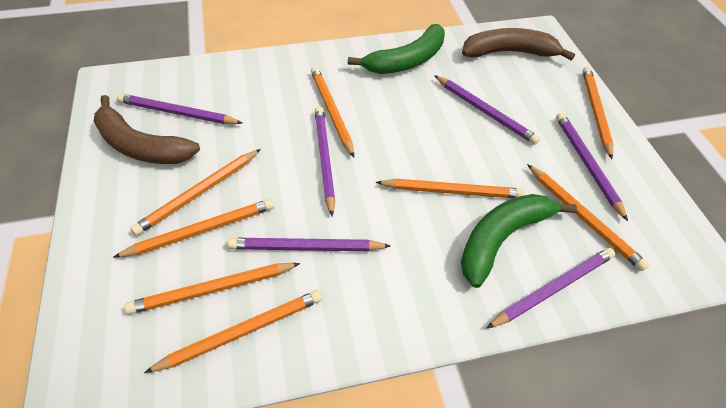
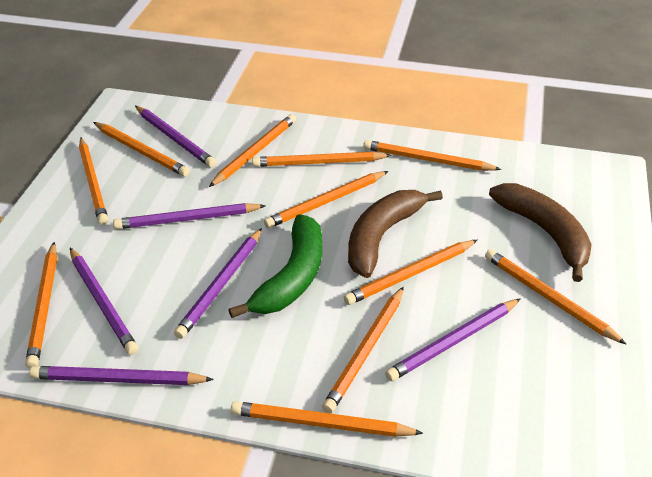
green banana: [348,24,445,74] [461,194,577,288] = 2 -> [229,214,322,318] = 1
orange pencil: [113,199,274,258] [124,263,300,314] [131,149,261,236] [144,290,322,373] [311,67,354,157] [376,179,525,198] [527,164,649,271] [583,67,613,159] = 8 -> [25,242,57,369] [79,138,108,225] [93,122,190,177] [209,114,296,187] [231,401,423,437] [252,152,392,167] [264,171,388,228] [322,287,404,413] [344,240,477,305] [363,140,501,171] [485,249,627,345] = 11

